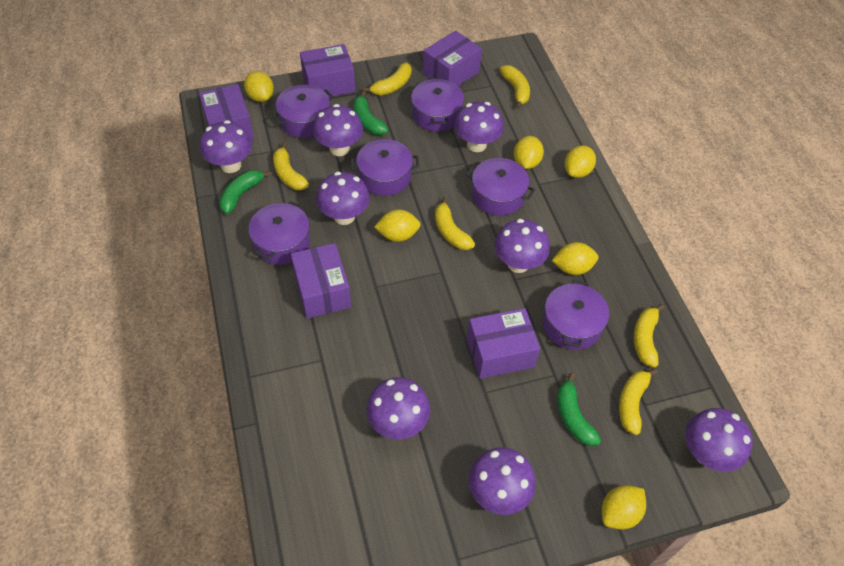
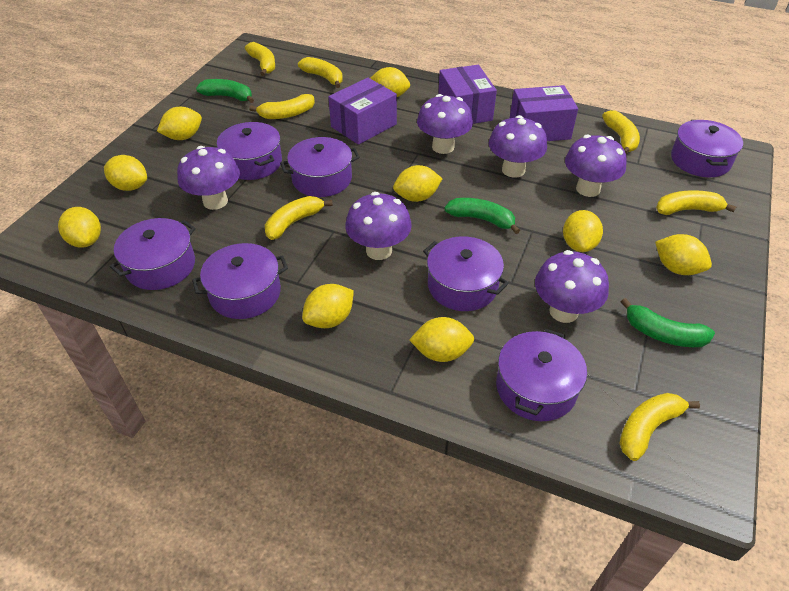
purple box: [199,84,254,140] [291,243,351,318] [300,44,355,97] [423,31,482,86] [467,308,540,379] = 5 -> [328,78,397,145] [438,65,497,124] [510,85,578,141] = 3
purple mushroom: [200,120,252,173] [313,104,363,156] [316,172,370,225] [366,377,430,439] [454,102,504,152] [469,447,536,515] [494,219,550,273] [685,408,753,472] = 8 -> [177,146,240,210] [345,192,412,260] [417,94,473,154] [489,115,547,178] [535,250,609,323] [565,135,627,197] = 6
purple pot: [248,201,310,265] [272,85,334,138] [350,139,419,196] [411,78,464,132] [466,158,535,216] [543,280,609,350] = 6 -> [110,218,196,290] [192,243,288,319] [217,122,282,180] [280,137,360,197] [423,236,509,311] [496,329,587,421] [671,120,743,177] = 7
yellow banana: [273,142,309,190] [363,63,412,96] [435,197,475,250] [500,65,530,109] [619,368,658,435] [634,304,664,367] = 6 -> [245,42,275,76] [249,94,315,119] [265,196,333,240] [298,57,343,88] [602,110,640,155] [619,393,700,461] [656,190,736,215] = 7
yellow lemon: [244,71,274,102] [374,209,421,242] [514,136,544,169] [552,242,599,275] [565,145,596,178] [602,485,646,529] = 6 -> [58,207,101,248] [104,155,147,191] [157,107,202,140] [302,284,354,328] [370,67,410,97] [393,165,442,202] [409,317,474,362] [563,210,603,252] [655,234,712,275] = 9

